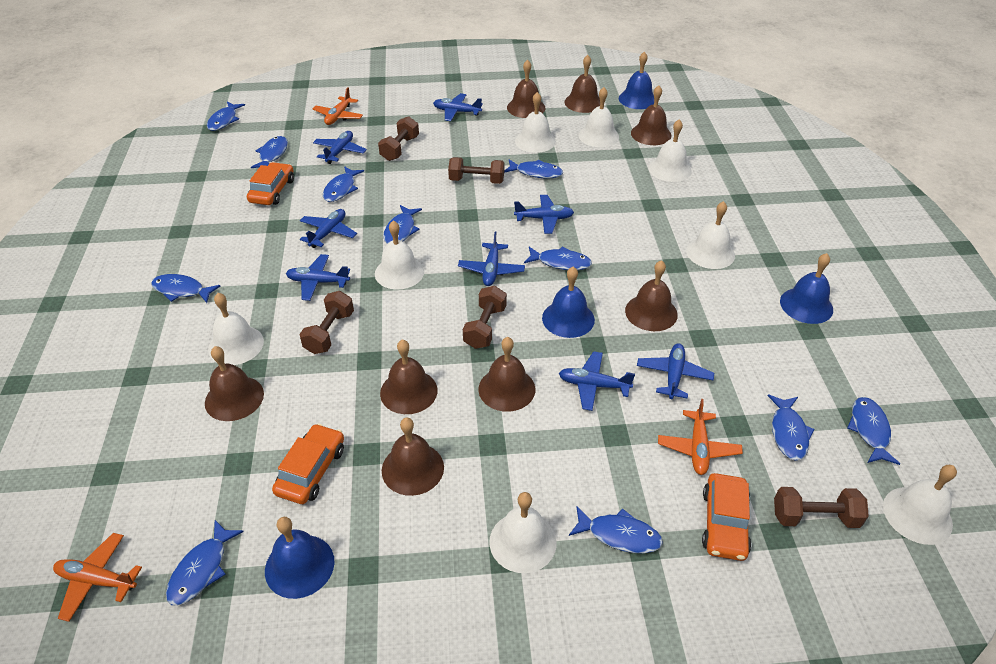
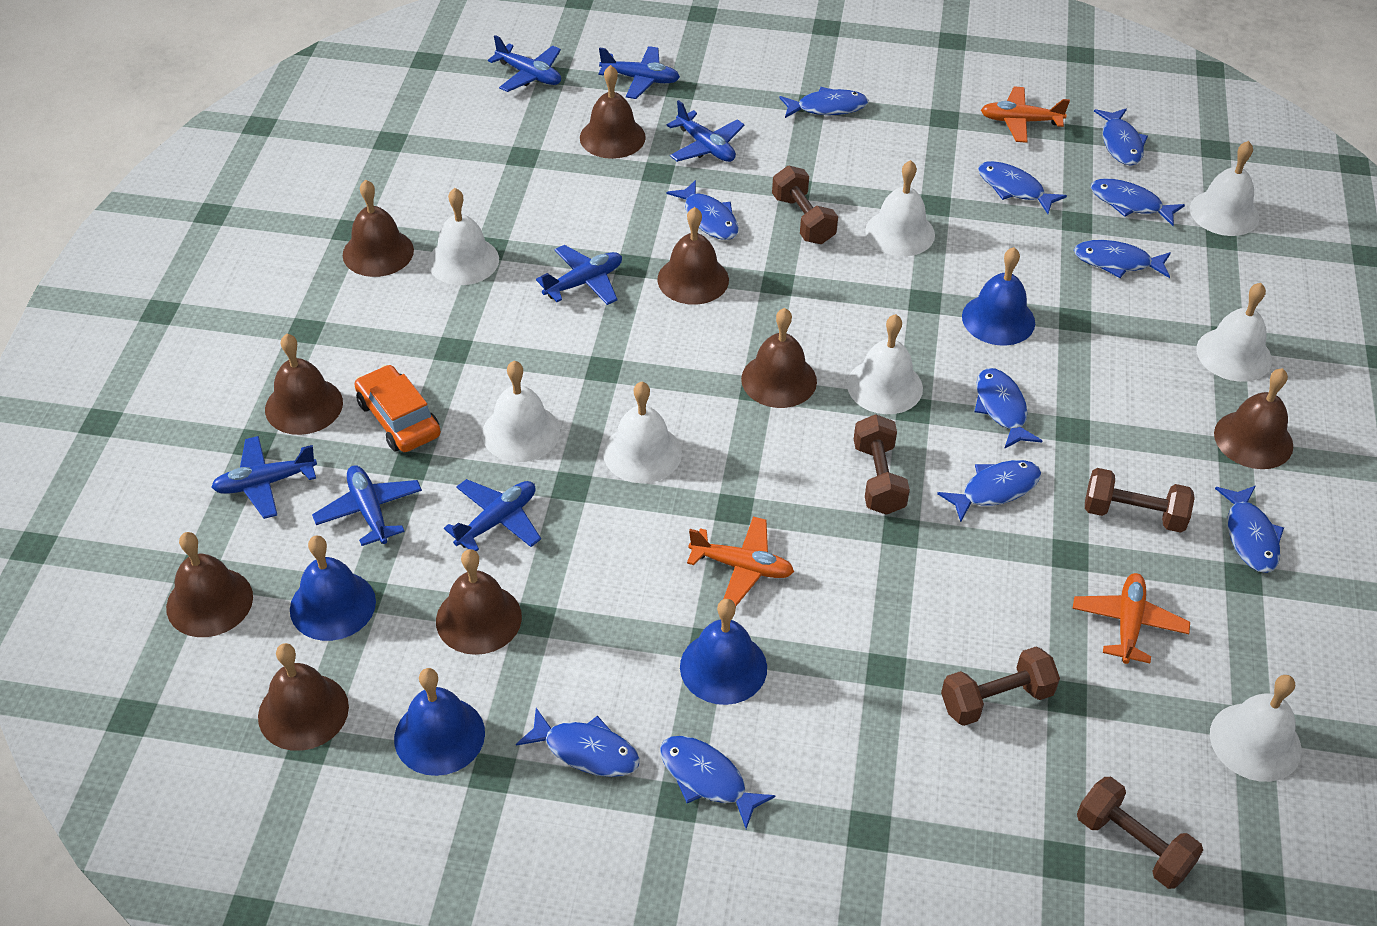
blue plane: [286,254,350,301] [300,209,357,248] [313,131,367,164] [433,93,483,121] [458,232,525,286] [514,195,574,234] [559,351,635,411] [637,343,714,399] = 8 -> [211,436,317,519] [312,465,422,546] [444,479,541,551] [488,35,561,92] [536,245,622,305] [598,46,680,99] [667,100,745,162] = 7
brown bell: [205,346,264,421] [380,339,437,414] [382,417,444,496] [478,337,535,412] [507,60,545,118] [565,55,600,113] [625,260,678,331] [631,85,672,145] = 8 -> [166,532,253,637] [258,643,349,751] [265,334,343,435] [343,180,414,277] [436,549,522,655] [580,65,646,159] [658,207,729,305] [741,308,817,408] [1214,368,1293,469] = 9
orange car: [247,162,294,205] [272,424,344,504] [702,473,752,561] = 3 -> [354,365,441,452] = 1

